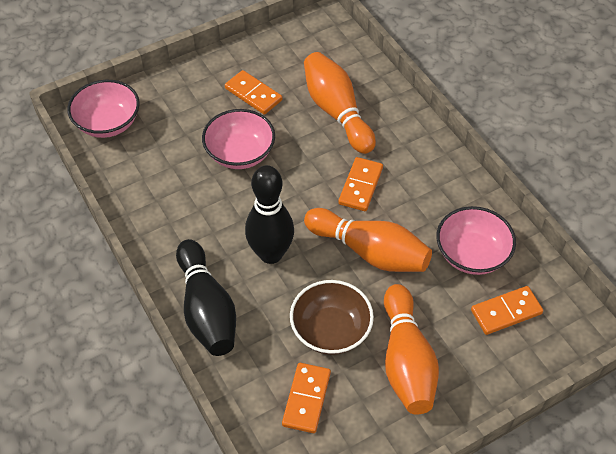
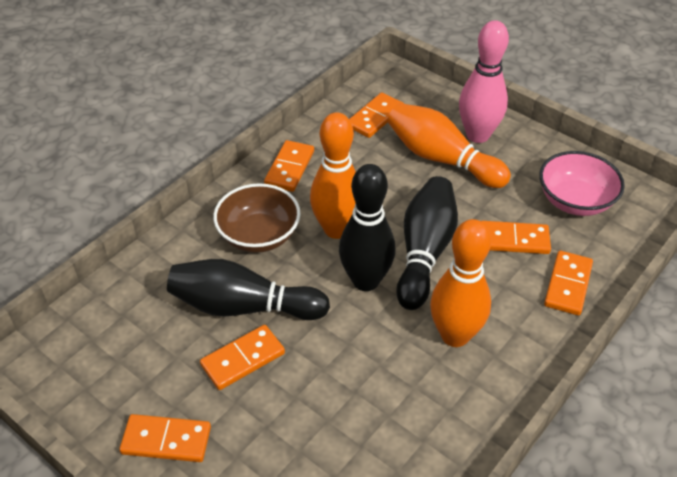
black bowling pin: [176,239,236,356] [245,165,294,264] = 2 -> [167,259,330,320] [339,164,395,291] [396,176,458,310] = 3
orange domino: [225,70,282,115] [282,363,331,433] [338,157,383,211] [471,286,543,335] = 4 -> [119,414,211,462] [200,325,285,390] [264,140,314,192] [349,93,404,138] [481,221,551,254] [544,251,593,315] = 6
pink bowl: [68,80,140,138] [202,109,275,169] [436,206,516,275] = 3 -> [539,151,625,216] = 1
pink bowling pin: none = 0 -> [459,20,509,143] = 1

